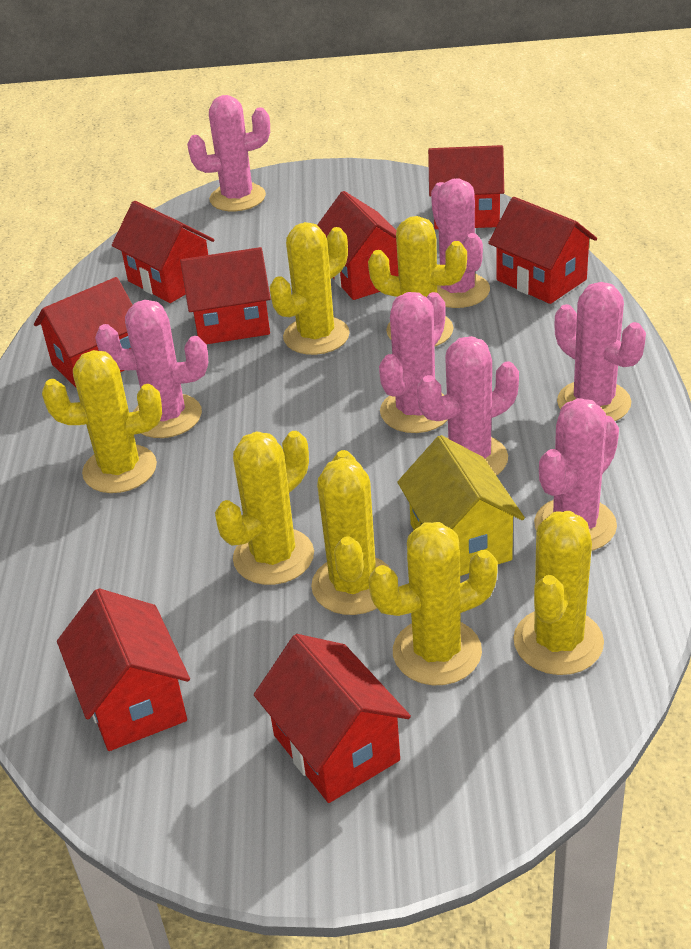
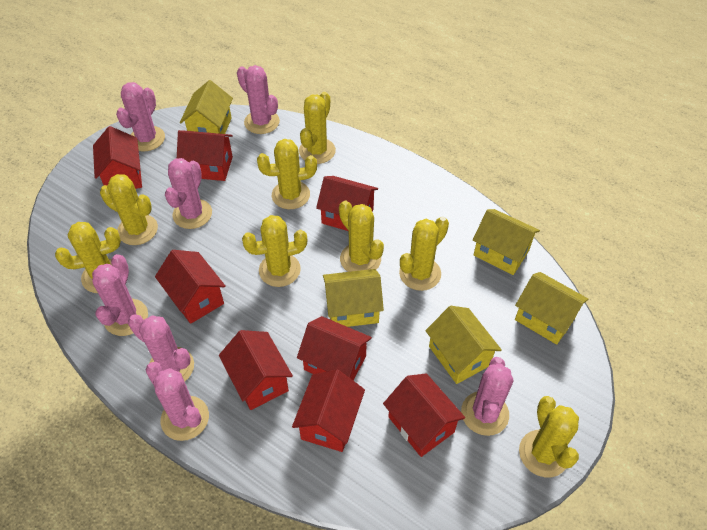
yellow cactus: [42,350,162,493] [215,431,314,585] [270,222,350,355] [311,450,391,615] [368,216,467,347] [368,522,498,685] [513,511,604,675] = 7 -> [55,222,121,293] [100,174,158,245] [242,215,307,287] [257,139,317,209] [299,92,336,164] [339,201,384,272] [399,217,449,291] [519,396,579,477] = 8
yellow house: [397,435,525,576] = 1 -> [180,80,233,134] [323,269,384,327] [425,306,502,384] [473,209,540,275] [515,272,588,345] = 5

